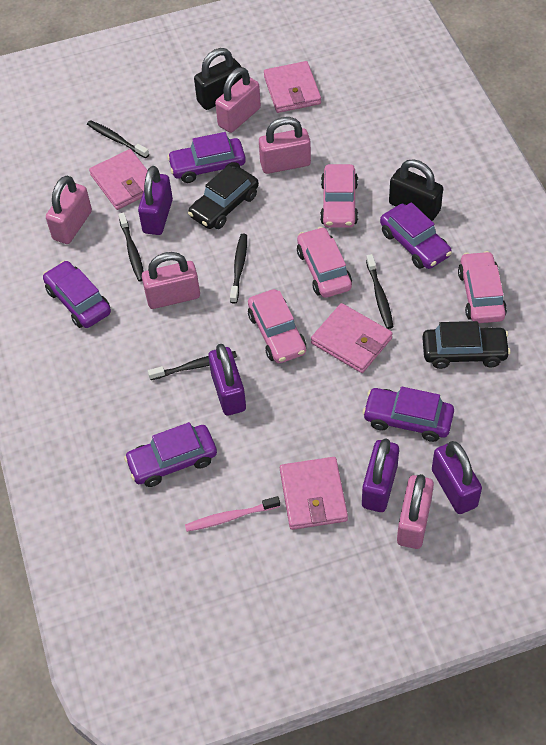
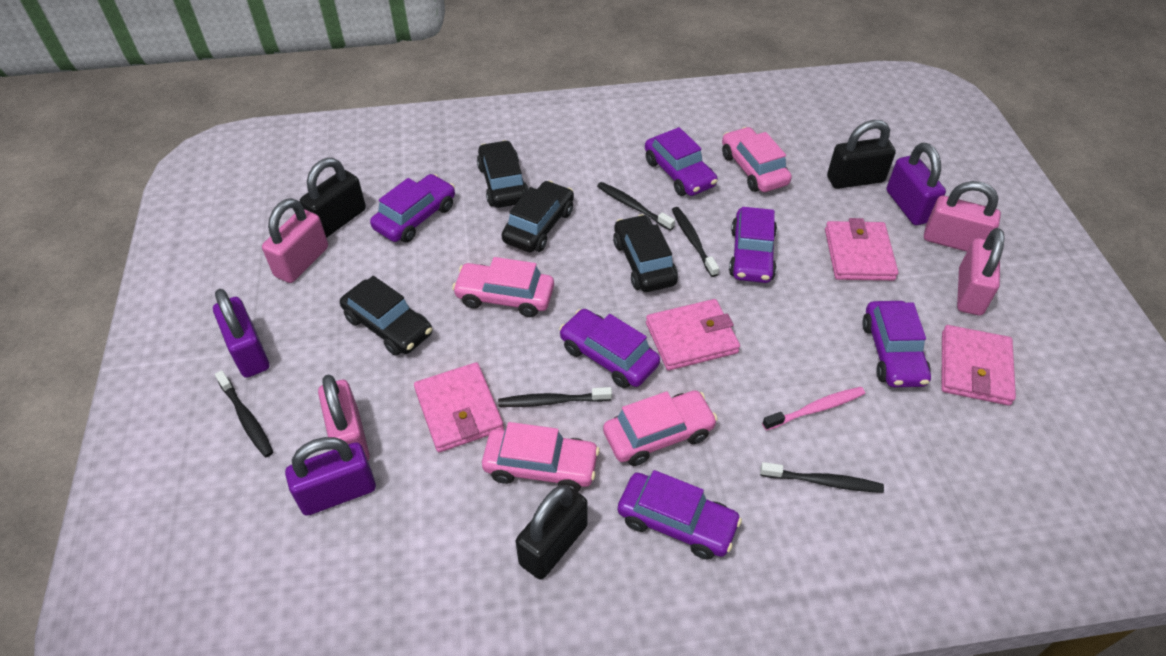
black car: [188,165,259,229] [422,321,511,369] = 2 -> [340,276,432,356] [477,140,529,208] [502,181,574,252] [613,214,678,292] = 4
black padlock: [194,48,242,110] [389,159,443,221] = 2 -> [300,158,366,238] [516,485,588,580] [827,120,896,189] = 3
pink padlock: [46,175,92,244] [142,252,200,309] [215,67,261,133] [259,117,311,174] [397,474,434,549] = 5 -> [262,198,328,283] [318,374,370,461] [924,181,1001,252] [957,228,1005,315] = 4
purple car: [43,261,111,328] [124,422,217,487] [167,132,246,183] [363,387,454,442] [380,202,452,269] = 5 -> [370,174,455,243] [559,309,660,388] [618,470,742,560] [645,127,718,196] [729,207,777,283] [862,301,931,387] = 6
purple padlock: [138,166,173,235] [208,344,246,416] [362,438,399,512] [432,441,482,514] = 4 -> [213,289,269,378] [285,437,376,516] [886,143,946,225] = 3

